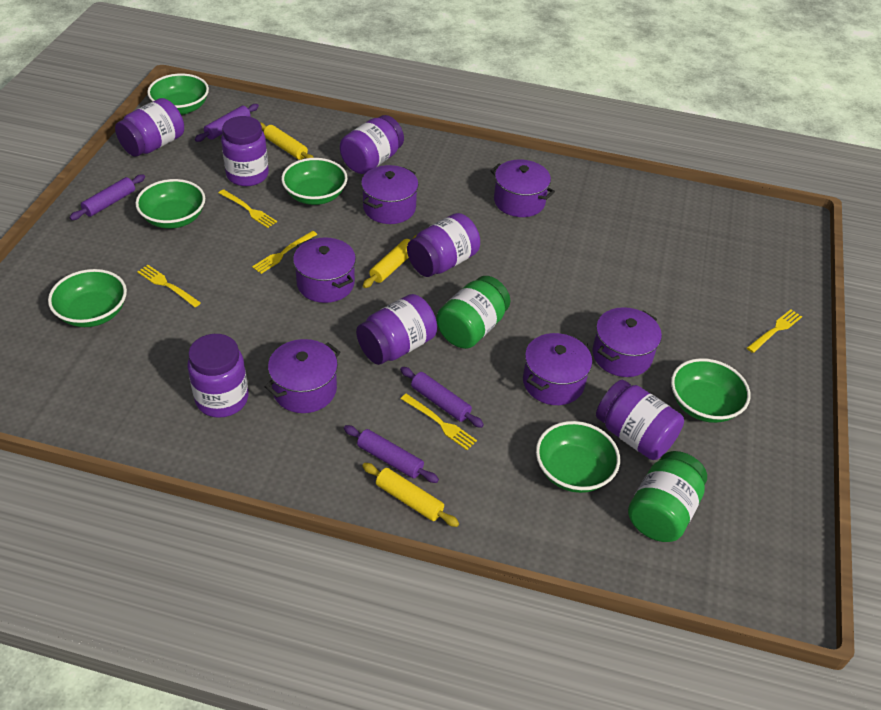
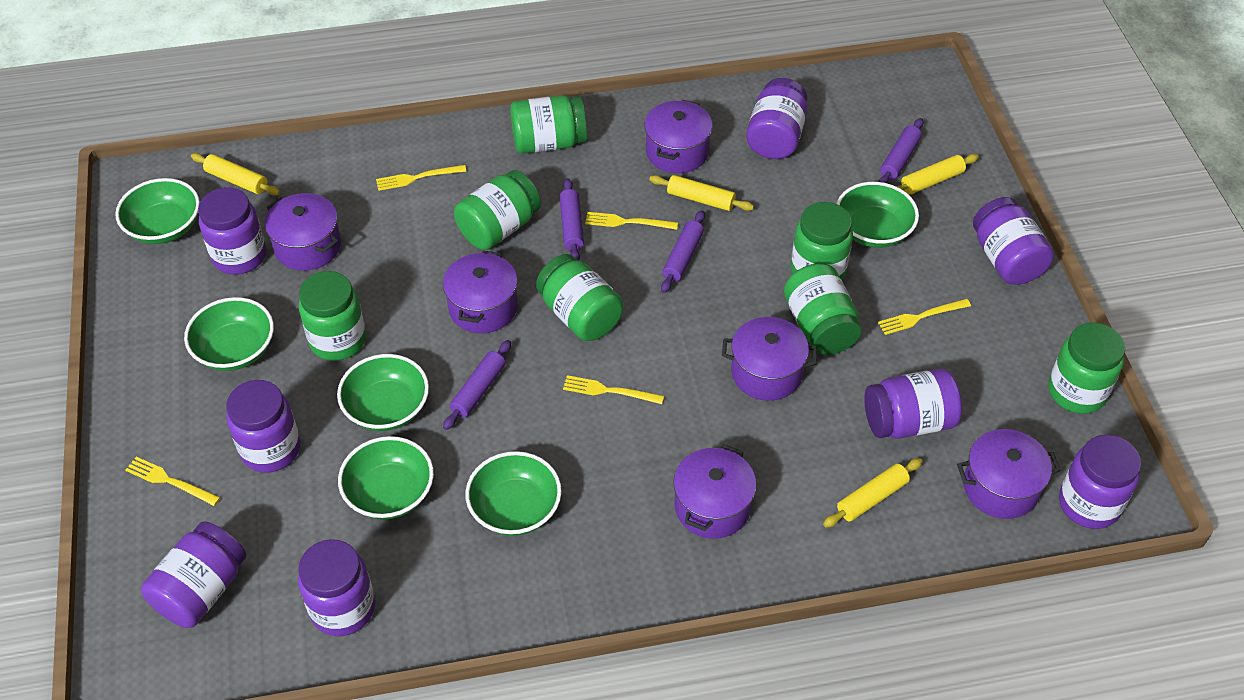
green jar: [436,276,510,349] [628,451,707,542] = 2 -> [299,271,366,361] [454,170,541,250] [510,95,587,154] [536,254,623,341] [784,263,862,355] [791,202,853,280] [1048,322,1125,414] = 7
purple jar: [115,98,184,157] [187,334,248,418] [221,116,269,186] [340,115,404,174] [356,294,437,365] [407,213,480,277] [596,380,684,460] = 7 -> [141,521,246,628] [198,187,266,275] [226,380,301,473] [298,539,375,636] [746,78,807,159] [864,369,962,439] [973,197,1054,285] [1059,435,1141,529] = 8
yellow rolling pin: [261,123,314,160] [362,463,459,527] [363,235,417,288] = 3 -> [191,153,280,195] [649,175,754,211] [823,458,923,527] [896,154,979,195] = 4

